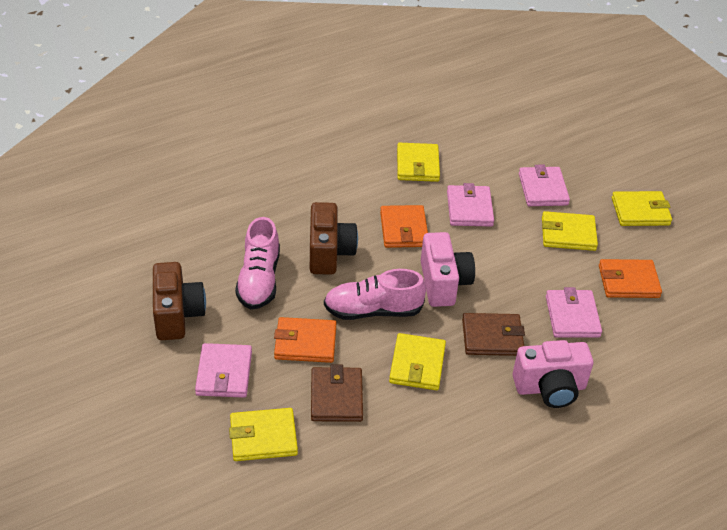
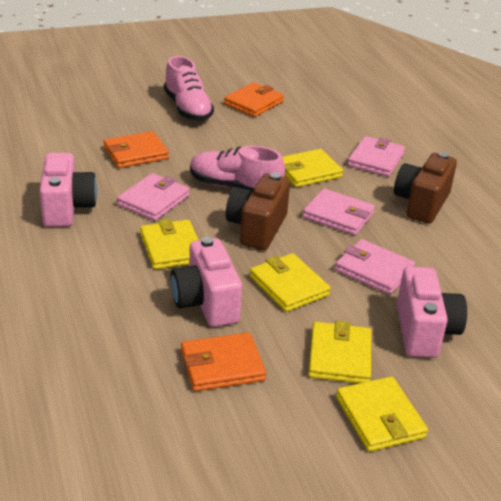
brown wallet: [311,364,363,422] [462,313,525,356] = 2 -> none = 0
pink camera: [421,232,475,307] [513,340,593,408] = 2 -> [39,153,97,227] [170,237,242,327] [397,267,467,358] = 3

